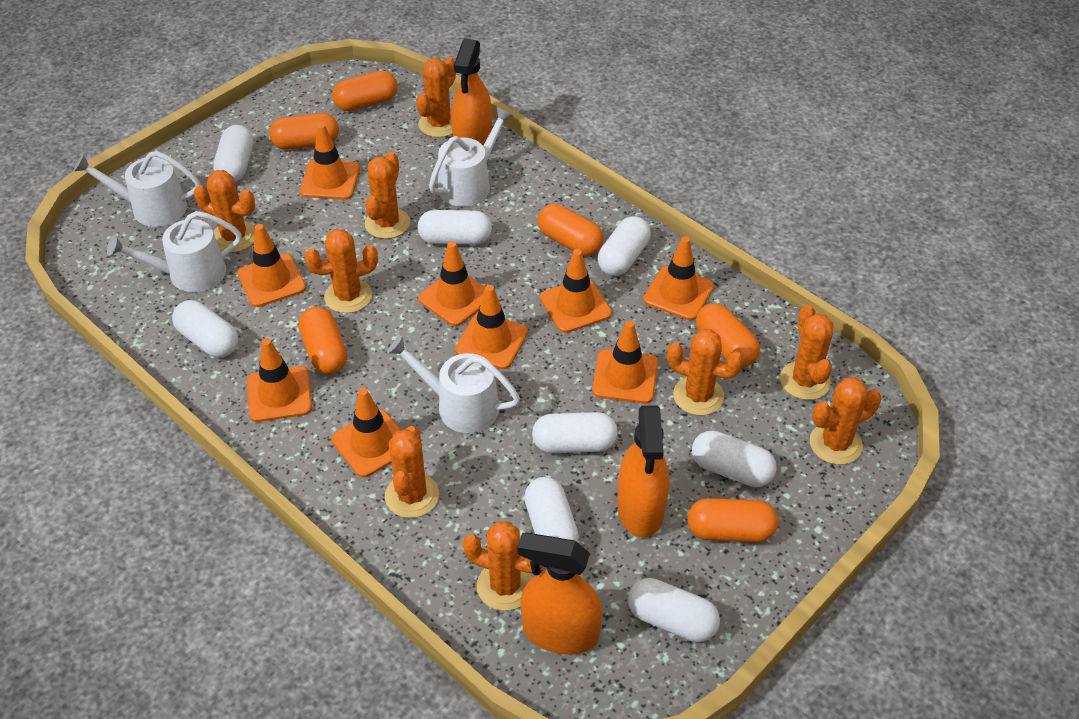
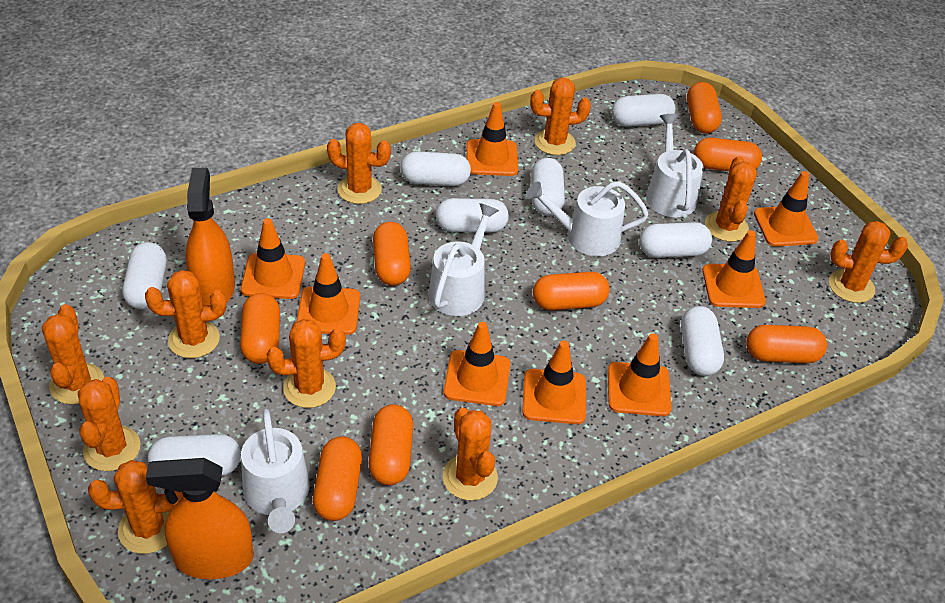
orange cactus: [194,170,255,253] [304,229,378,313] [365,152,410,239] [385,426,439,518] [416,57,456,137] [463,521,543,611] [667,329,744,415] [780,305,833,400] [810,377,881,465] = 9 -> [42,304,104,404] [78,377,140,471] [88,460,183,554] [145,270,226,358] [267,319,346,408] [327,123,391,204] [443,407,498,501] [530,77,591,155] [705,156,757,242] [829,221,908,303] = 10
orange capsule: [269,113,339,150] [298,307,347,374] [332,70,398,111] [537,204,604,256] [687,498,778,542] [696,303,760,367] = 6 -> [240,293,280,364] [313,436,362,521] [369,404,413,485] [373,222,411,286] [533,272,610,310] [687,82,722,134] [694,138,762,171] [746,325,827,363] = 8
orange spray bottle: [451,39,492,145] [518,532,602,655] [617,406,669,538] = 3 -> [146,458,254,580] [186,168,235,306] = 2
orange traffic cone: [237,224,306,307] [247,338,312,422] [300,123,360,200] [331,388,402,477] [418,241,485,326] [455,285,528,369] [540,249,612,333] [592,320,658,404] [643,236,714,320] = 9 -> [241,218,305,299] [297,253,360,335] [444,322,510,406] [466,102,518,176] [523,341,586,424] [608,333,672,416] [702,230,766,308] [754,171,819,247] = 8

